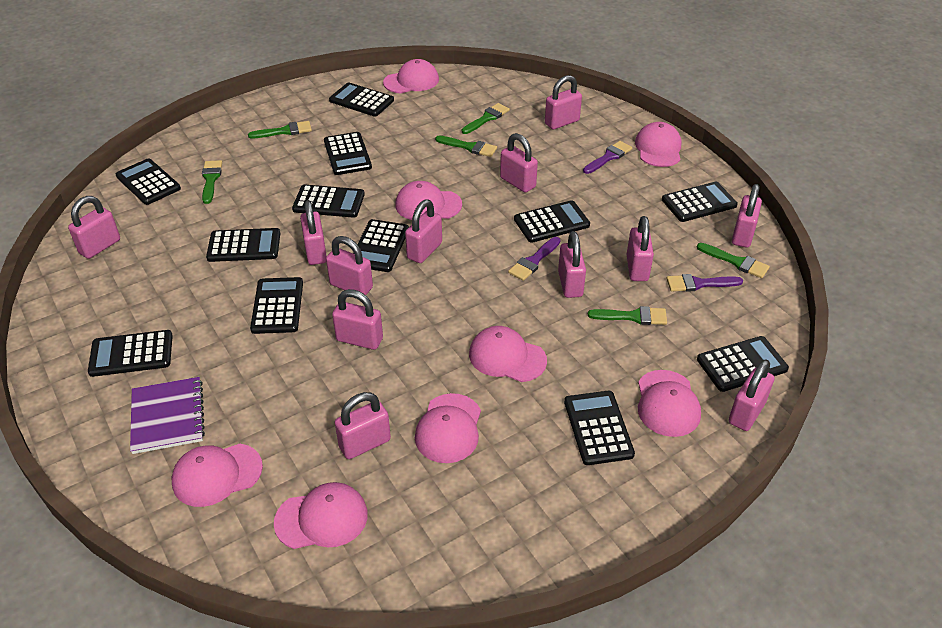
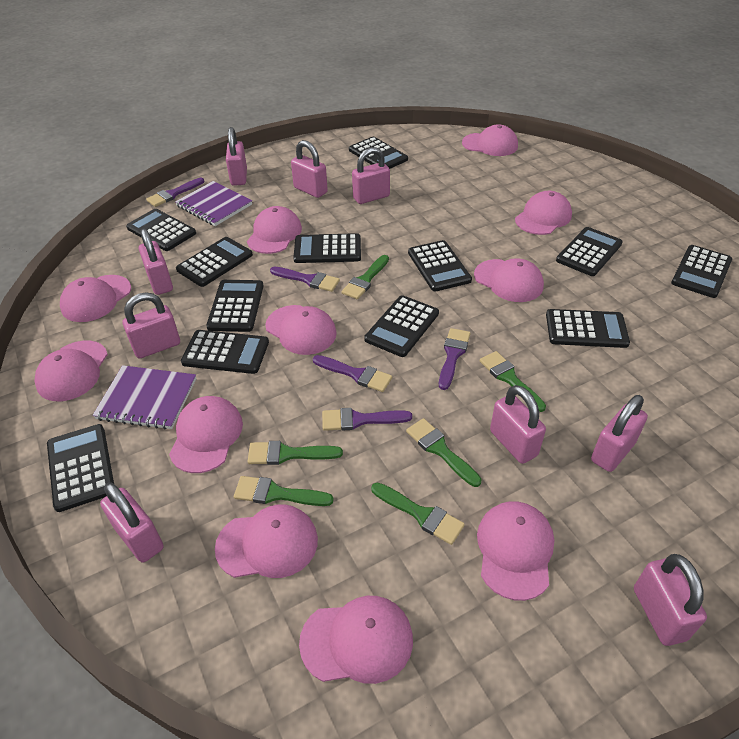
pink cap: [172,444,263,507] [274,482,368,549] [383,59,439,93] [395,181,462,220] [415,393,481,463] [469,326,547,382] [635,122,681,167] [638,370,701,437] = 8 -> [35,340,108,401] [60,275,131,322] [169,396,243,473] [215,504,318,578] [247,206,302,254] [265,305,337,355] [299,596,413,684] [462,124,518,156] [474,258,544,302] [477,501,554,601] [515,191,572,235] = 11
pink padlock: [68,196,120,259] [300,200,327,265] [326,236,373,295] [332,289,383,350] [335,392,391,459] [405,200,442,263] [500,133,538,193] [545,75,582,130] [558,231,586,298] [627,216,654,281] [729,359,774,431] [732,184,762,248] = 12 -> [100,482,163,563] [123,292,180,359] [139,228,173,295] [226,127,247,186] [291,140,328,198] [352,147,390,204] [490,385,546,464] [591,395,648,472] [634,554,707,646] = 9
purple brush: [508,237,560,281] [583,141,633,174] [666,274,743,292] = 3 -> [146,178,204,207] [270,267,340,292] [313,355,392,392] [322,408,412,431] [439,328,471,390] = 5
purple notebook: [130,377,205,454] = 1 -> [93,365,196,430] [175,181,252,226] = 2

